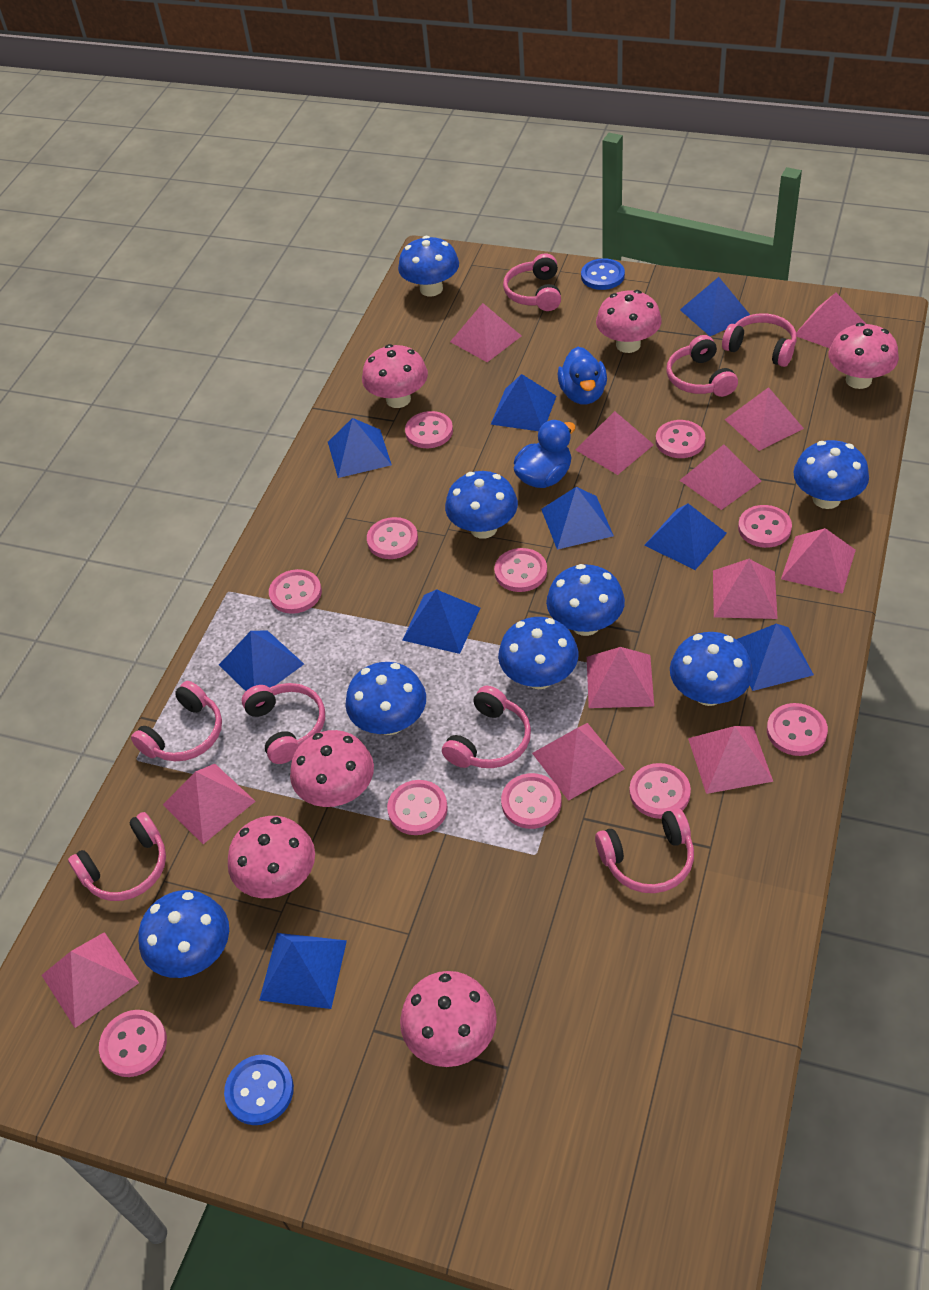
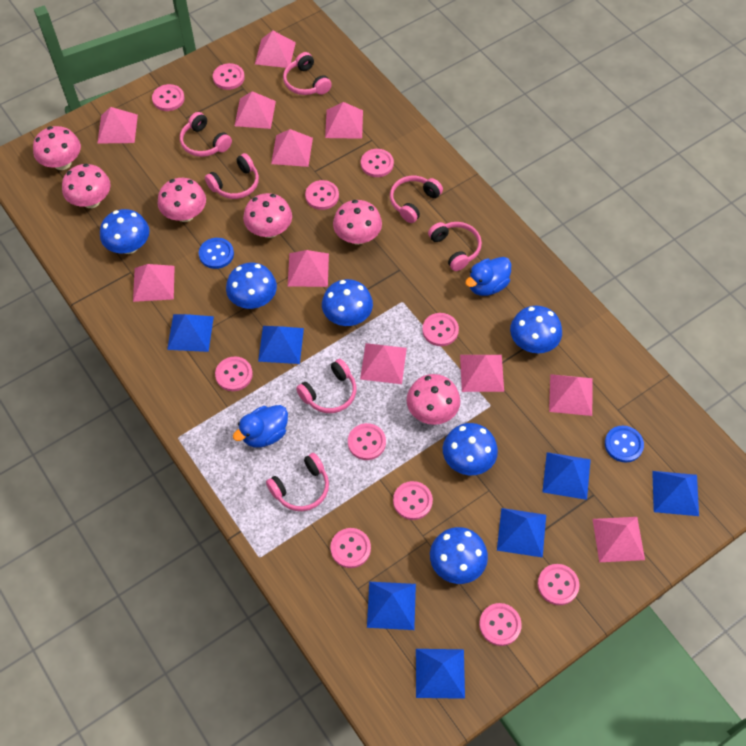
blue mushroom: [138,890,229,978] [345,662,426,735] [398,236,459,296] [445,471,518,539] [498,617,579,689] [546,564,625,636] [670,632,753,706] [793,440,869,509] = 8 -> [100,209,149,254] [226,263,277,309] [322,279,373,326] [430,527,488,584] [443,423,498,475] [510,306,562,353] = 6
blue pyramid: [219,630,304,691] [259,933,347,1009] [328,418,392,478] [402,589,480,654] [491,374,556,431] [541,487,614,550] [644,504,727,570] [680,277,750,336] [736,624,814,691] = 9 -> [167,314,214,352] [258,326,304,364] [367,582,416,630] [416,649,465,699] [497,508,546,558] [542,452,591,500] [652,471,699,516] = 7
pink headphones: [68,812,166,901] [131,681,222,761] [242,683,325,764] [442,686,531,768] [503,253,561,311] [595,808,694,893] [666,335,738,397] [722,313,797,367] = 8 -> [180,112,232,157] [205,153,259,199] [266,453,329,511] [283,52,332,95] [296,359,356,413] [390,176,443,223] [428,222,482,271] = 7
pink pyramid: [42,932,139,1028] [163,764,256,844] [450,303,521,362] [532,723,625,801] [575,411,654,475] [587,647,654,708] [679,444,761,510] [688,726,773,794] [713,559,778,619] [725,387,804,451] [781,528,856,594] [796,293,866,348] = 12 -> [97,107,138,144] [133,264,175,302] [235,91,276,129] [255,31,296,68] [271,129,313,167] [288,250,329,287] [325,102,363,139] [360,343,407,384] [460,355,504,392] [549,374,593,416] [593,517,645,562] = 11

